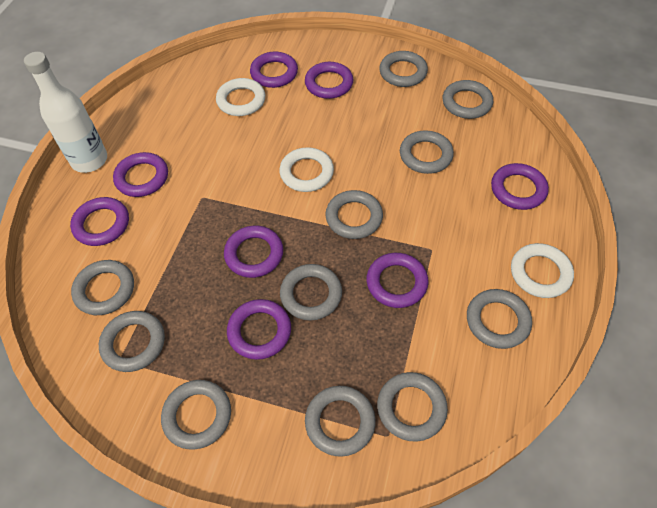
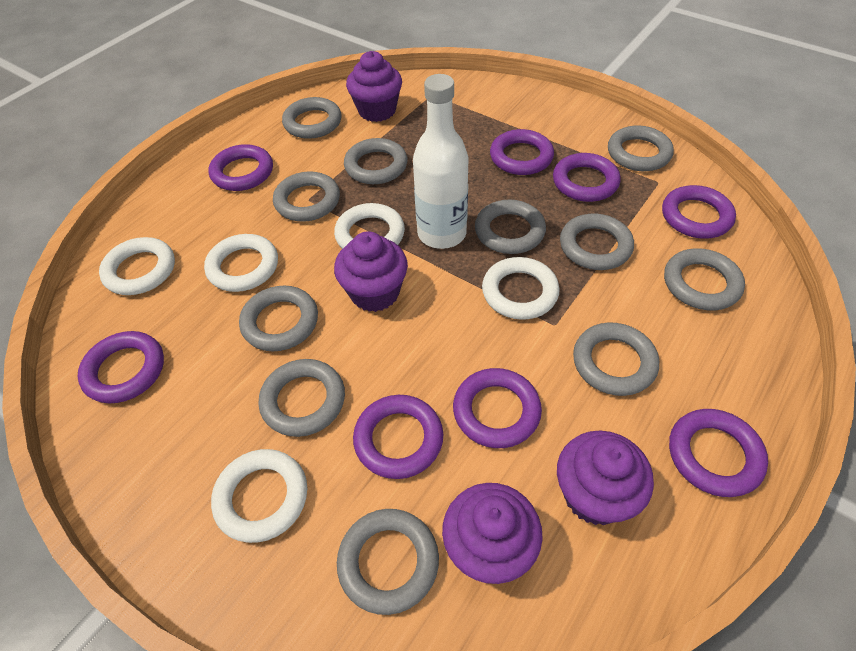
purple cupcake: none = 0 -> [334,231,408,312] [346,51,402,122] [442,483,543,584] [557,431,654,525] = 4
white ring: [216,78,265,116] [279,147,334,192] [511,243,574,298] = 3 -> [99,237,175,295] [204,234,278,292] [211,449,307,543] [334,203,405,249] [482,257,559,320] = 5

